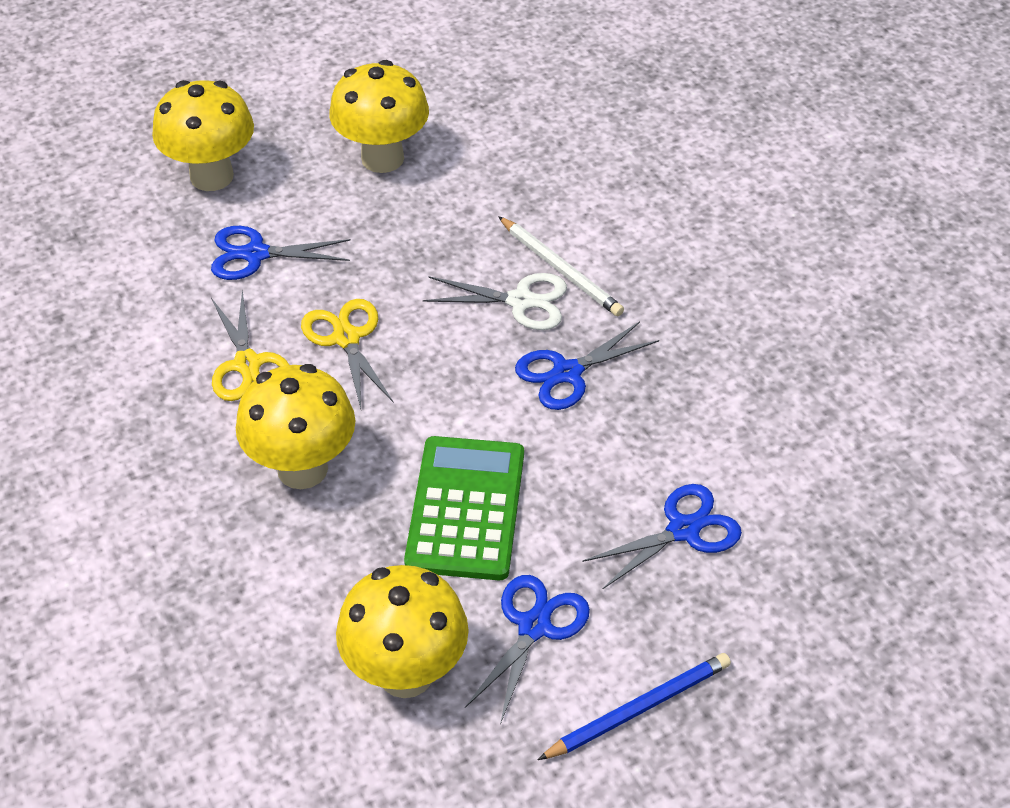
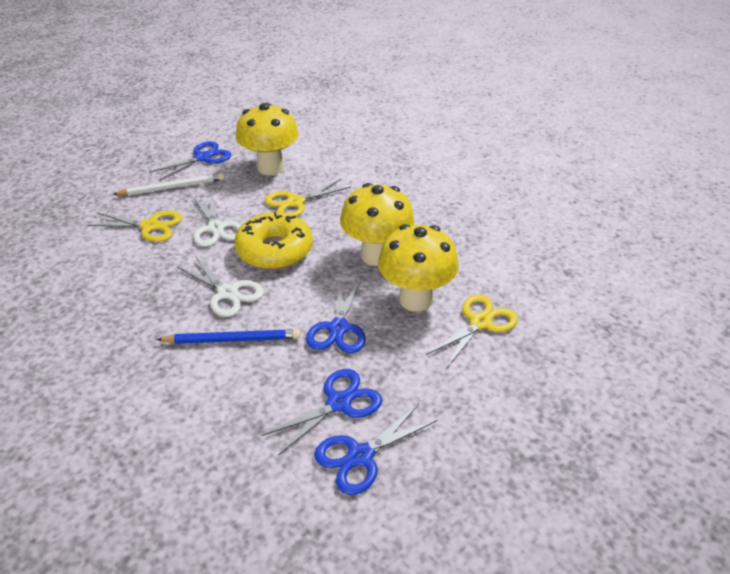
green calculator: [404,436,524,580] = 1 -> none = 0
white scissors: [423,273,567,330] = 1 -> [177,256,264,317] [193,193,241,247] = 2
yellow donut: none = 0 -> [234,212,313,269] = 1
yellow mushroom: [152,80,254,191] [236,364,355,489] [329,60,429,173] [336,565,469,698] = 4 -> [236,103,298,175] [340,183,414,266] [378,224,459,312] = 3
yellow scissors: [211,290,289,401] [301,299,394,409] = 2 -> [87,211,182,242] [265,179,351,217] [426,294,518,369] = 3

